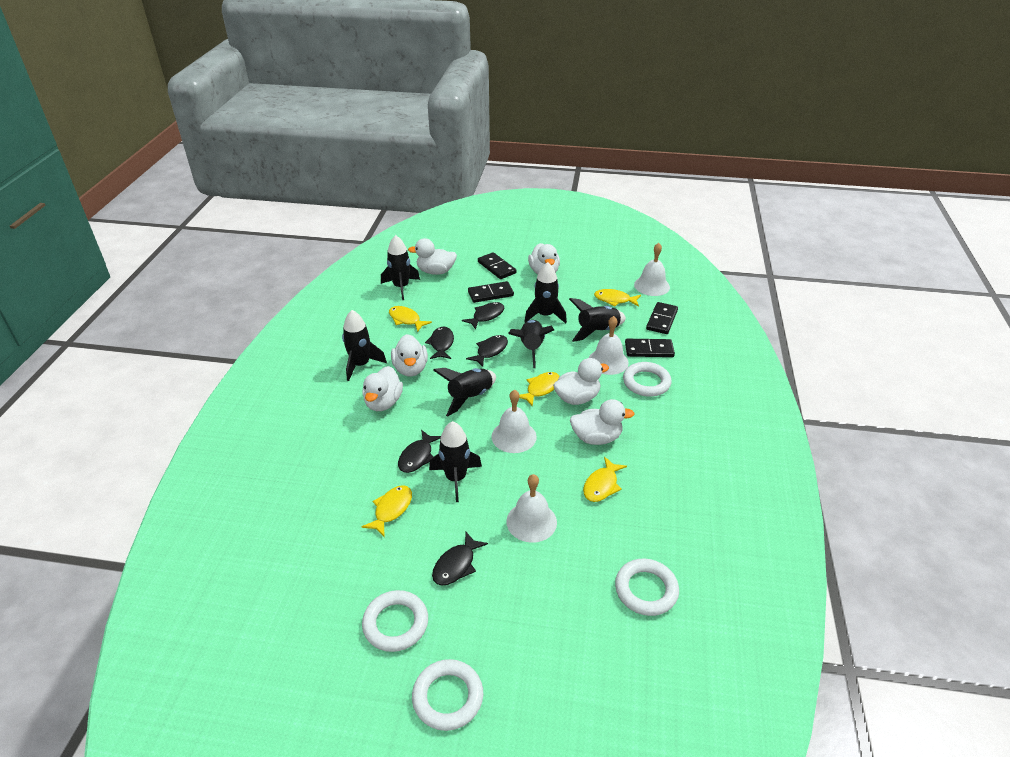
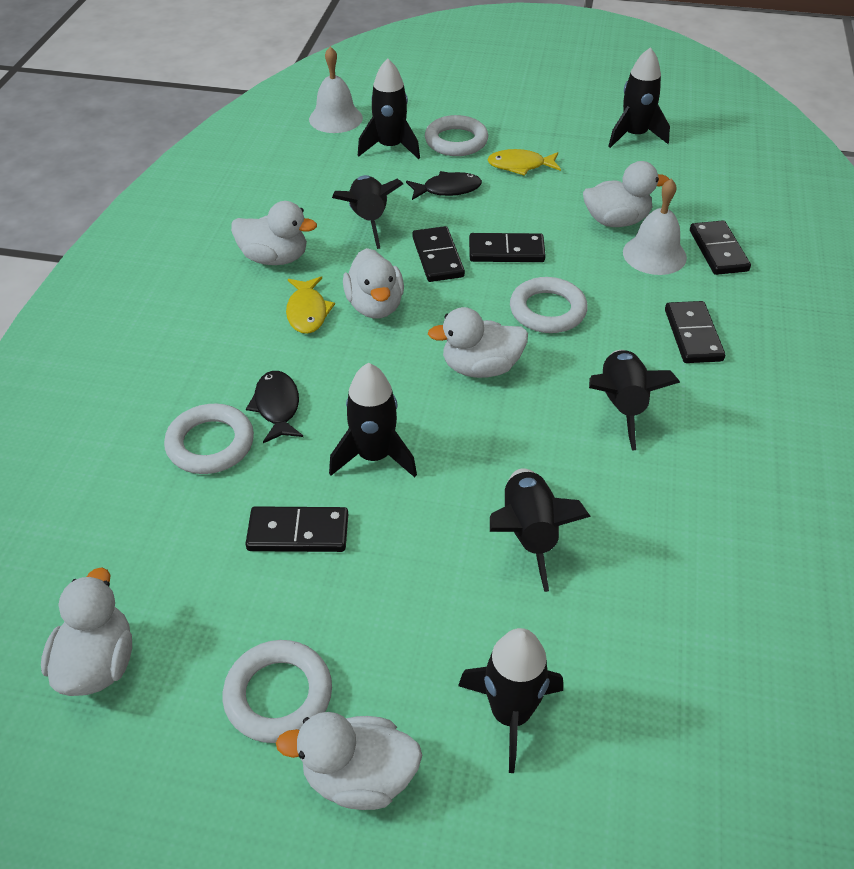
black domino: [468,281,514,303] [478,252,516,279] [625,339,675,357] [646,302,678,334] = 4 -> [246,506,348,552] [412,226,465,282] [469,233,546,262] [665,301,725,363] [690,220,751,275] = 5
black fish: [398,430,441,473] [425,327,454,359] [432,532,488,585] [462,302,504,329] [466,335,508,367] = 5 -> [246,371,303,443] [406,171,482,200] = 2
white bell: [491,390,537,453] [506,474,557,543] [589,316,629,375] [634,243,670,296] = 4 -> [309,46,363,133] [623,178,687,275] = 2
yellow fish: [362,485,412,536] [389,306,432,332] [519,372,560,407] [583,457,627,502] [594,289,641,307] = 5 -> [286,276,335,334] [487,149,561,176] = 2

